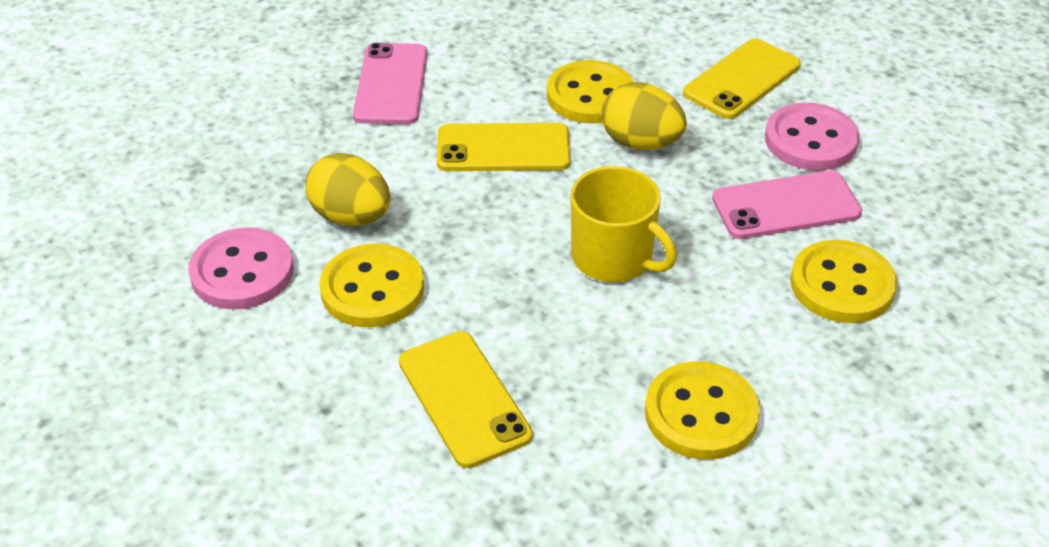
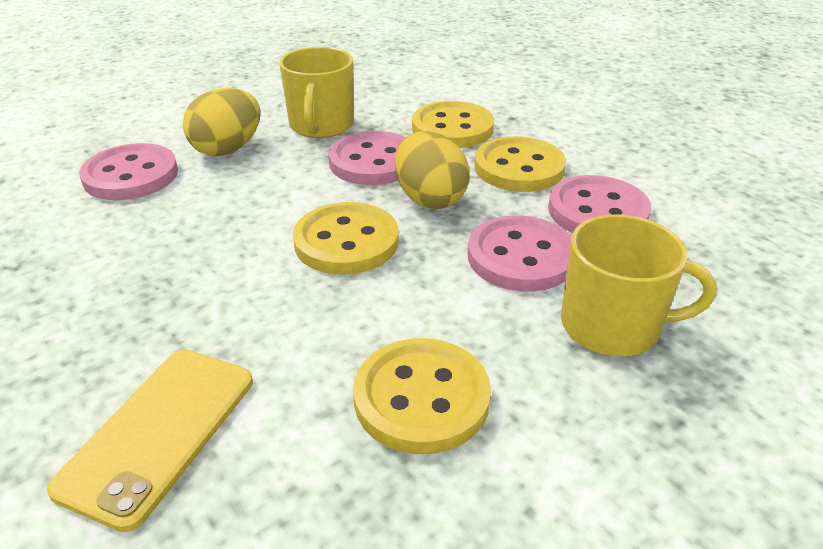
pink button: [188,227,294,309] [765,103,860,171] = 2 -> [79,143,178,200] [328,131,406,185] [468,215,571,292] [548,175,651,233] = 4
pink phone: [353,43,427,124] [712,170,862,239] = 2 -> none = 0
yellow mug: [570,166,677,282] = 1 -> [279,47,354,138] [561,214,717,356] = 2
yellow phone: [399,331,533,468] [437,123,570,171] [683,38,801,119] = 3 -> [47,350,253,532] = 1

